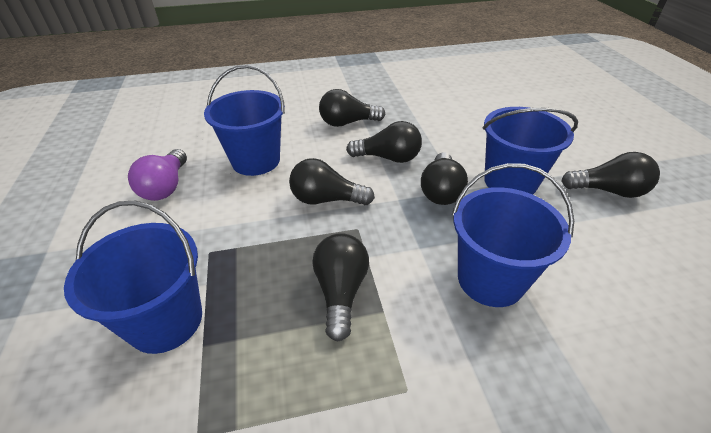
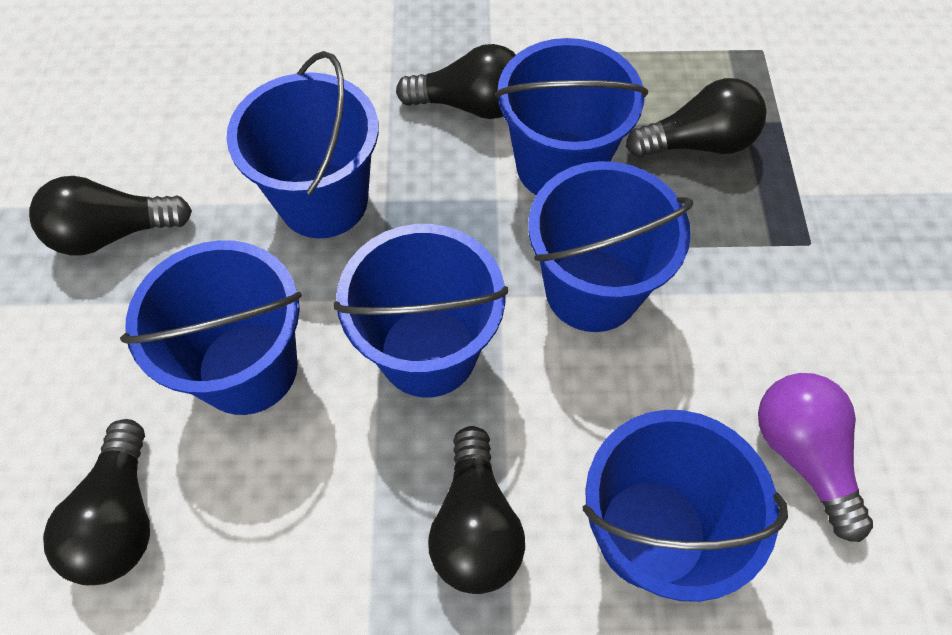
black light bulb: [289,158,375,205] [312,233,369,342] [319,89,385,127] [346,121,422,163] [421,152,468,205] [561,152,660,198] = 6 -> [29,176,192,256] [43,419,150,585] [396,44,516,119] [428,426,525,594] [626,78,766,158] = 5
blue bucket: [64,201,202,354] [204,65,285,176] [452,163,574,307] [483,107,578,194] = 4 -> [120,240,302,415] [227,51,379,238] [334,224,508,397] [495,38,648,196] [528,161,693,332] [583,410,788,602] = 6

